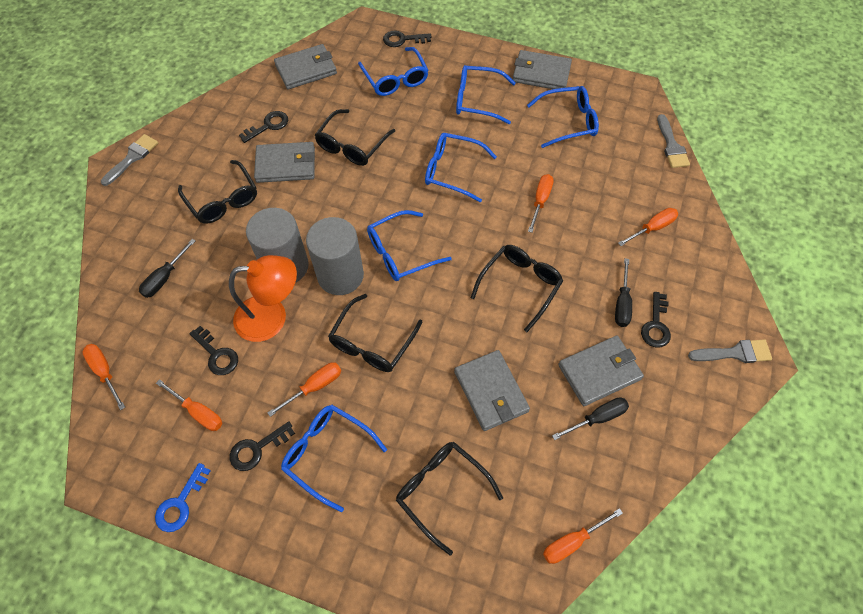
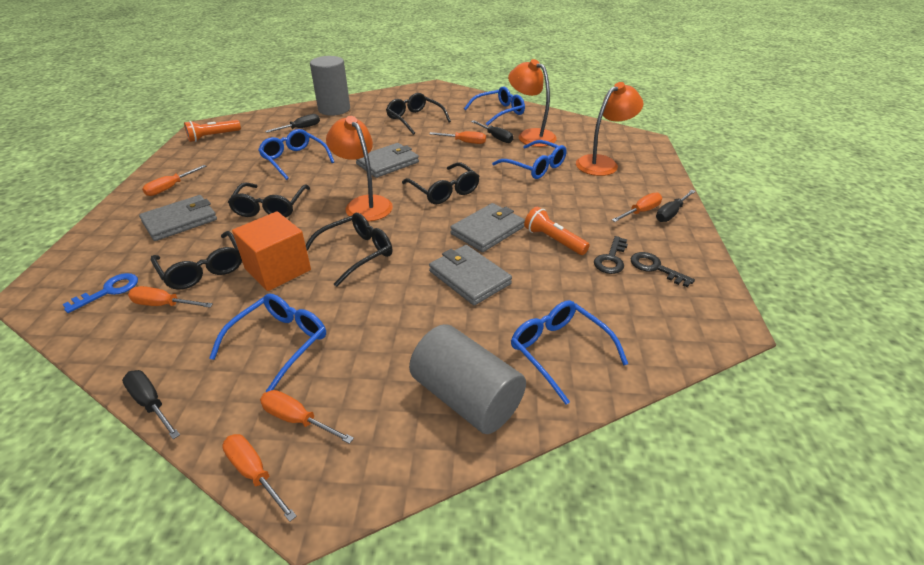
black key: [189,326,238,375] [230,421,295,471] [239,111,288,143] [383,31,432,47] [641,292,671,347] = 5 -> [594,236,628,274] [631,252,695,287] = 2
black screwdriver: [139,239,196,298] [552,397,629,440] [615,258,632,327] = 3 -> [122,370,180,439] [265,114,320,133] [471,120,513,143] [656,190,696,222] = 4
blue glasses: [281,405,387,512] [358,47,429,96] [367,210,452,281] [425,133,497,202] [456,65,516,124] [527,86,599,148] = 6 -> [209,294,326,392] [258,129,334,180] [464,86,525,126] [492,140,566,179] [511,300,628,405] = 5
grey brush: [101,134,158,186] [657,114,690,168] [688,340,772,363] = 3 -> none = 0
grey wallet: [254,142,315,183] [274,44,337,89] [454,350,530,431] [513,50,572,89] [558,336,644,406] = 5 -> [139,195,217,241] [356,143,419,178] [429,245,512,305] [450,203,525,252] = 4
orange cube: none = 0 -> [232,211,311,291] = 1
orange flashlight: none = 0 -> [184,120,241,142] [524,207,590,255] = 2
orange lamp: [229,255,297,342] = 1 -> [326,116,393,221] [508,59,557,147] [576,82,643,176] = 3

